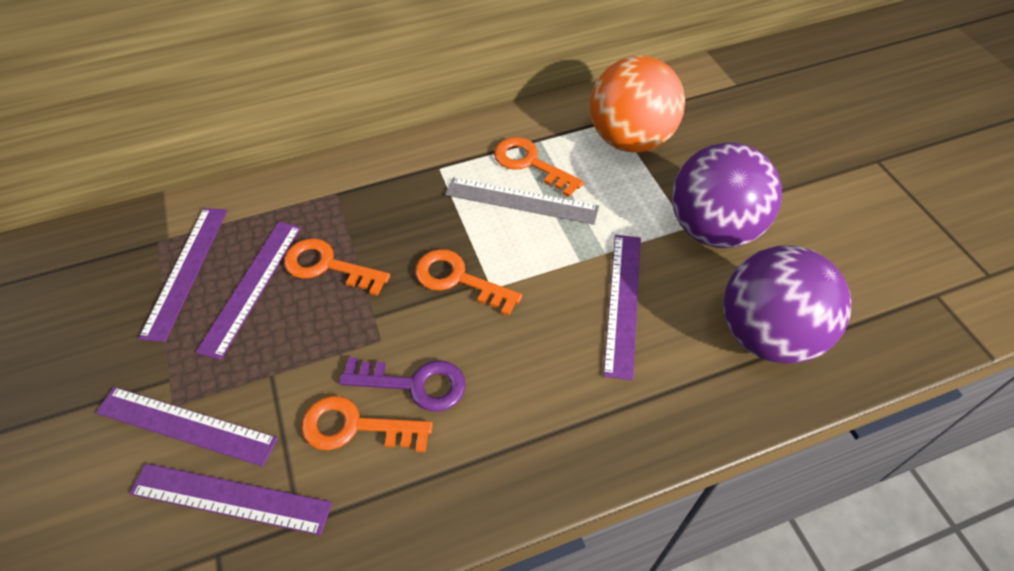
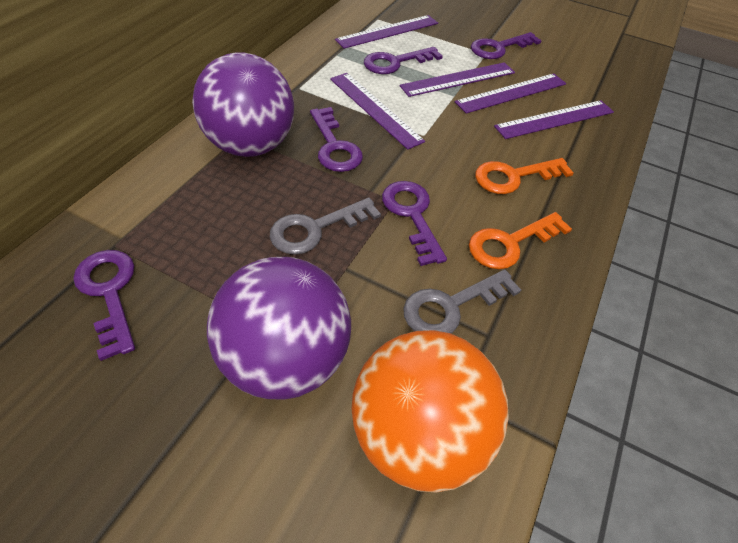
grey key: none = 0 -> [270,197,381,255] [403,269,521,333] = 2
grey ruler: [445,177,599,225] = 1 -> none = 0
orange key: [284,238,390,296] [301,396,433,452] [415,249,522,316] [494,137,584,197] = 4 -> [469,212,572,269] [475,158,574,194] = 2
purple key: [339,357,466,412] = 1 -> [73,250,135,361] [310,107,363,172] [364,47,443,74] [382,181,447,266] [471,32,542,59] = 5

